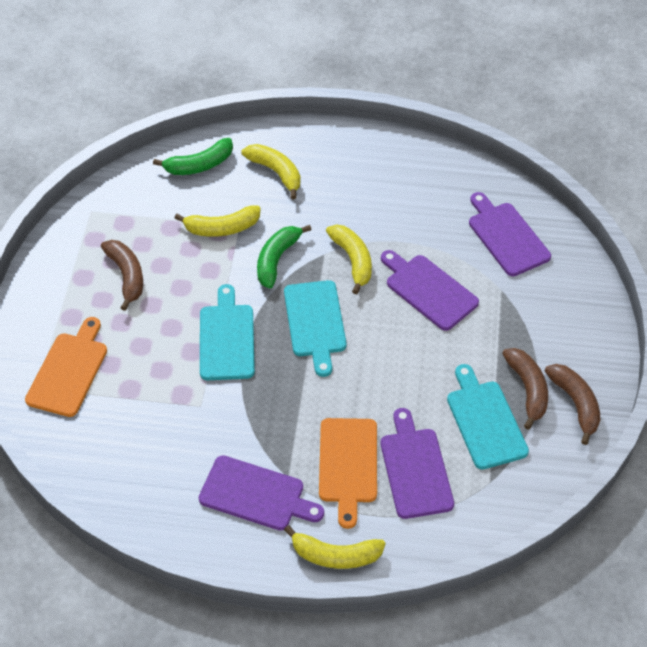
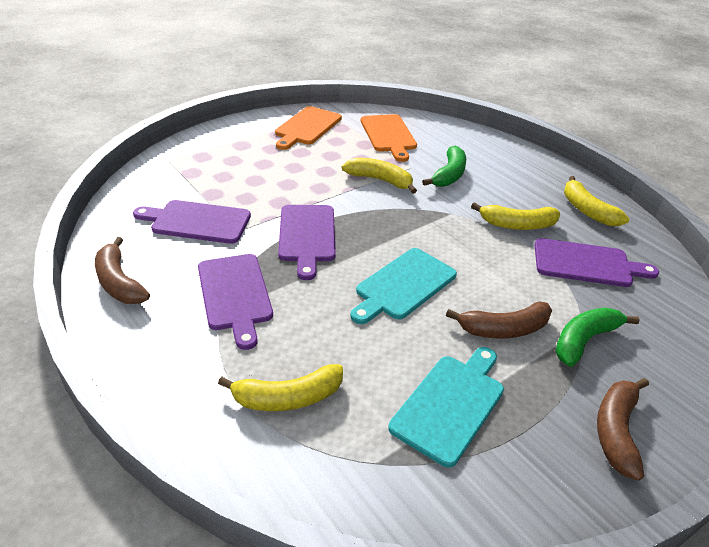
turquoise cutting board: [200,284,255,380] [284,280,346,377] [447,364,529,470] = 3 -> [350,248,457,324] [388,347,504,467] = 2

